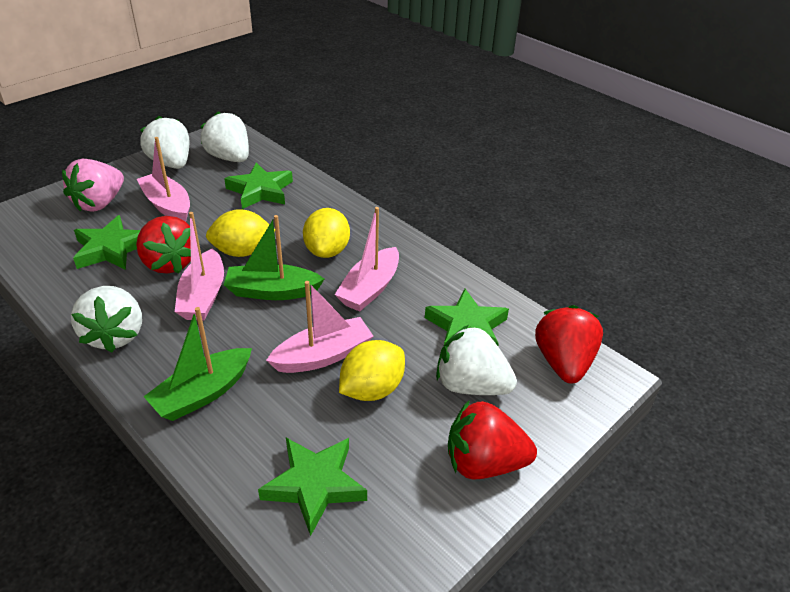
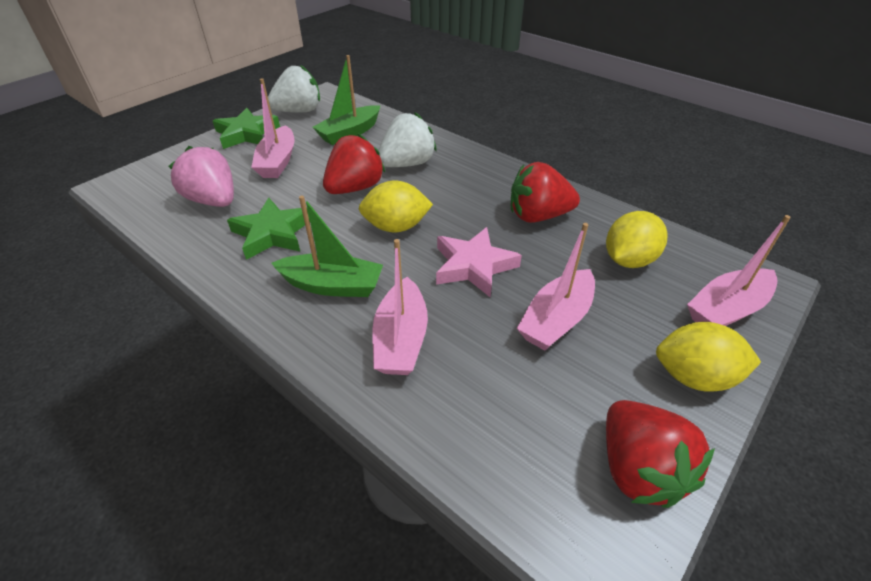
green star: [73,215,141,270] [224,163,293,209] [258,438,367,536] [425,289,509,346] = 4 -> [213,108,280,149] [227,197,310,260] = 2
pink star: none = 0 -> [436,227,522,298] = 1
white strawberry: [71,286,142,352] [140,116,189,169] [201,111,249,162] [436,325,517,395] = 4 -> [268,65,320,113] [378,112,437,167] = 2

